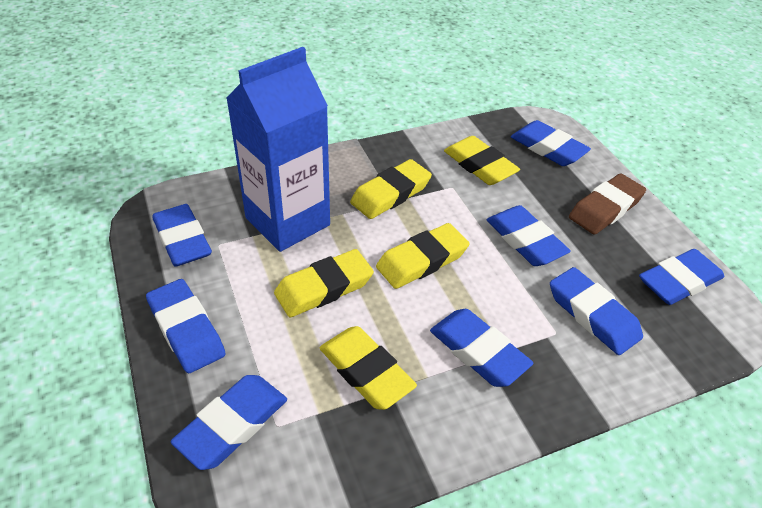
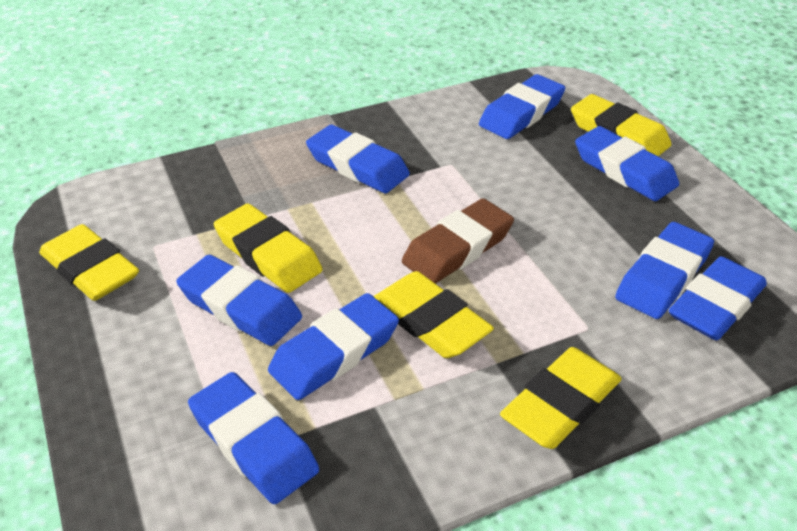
blue carton: [226,47,330,252] = 1 -> none = 0

